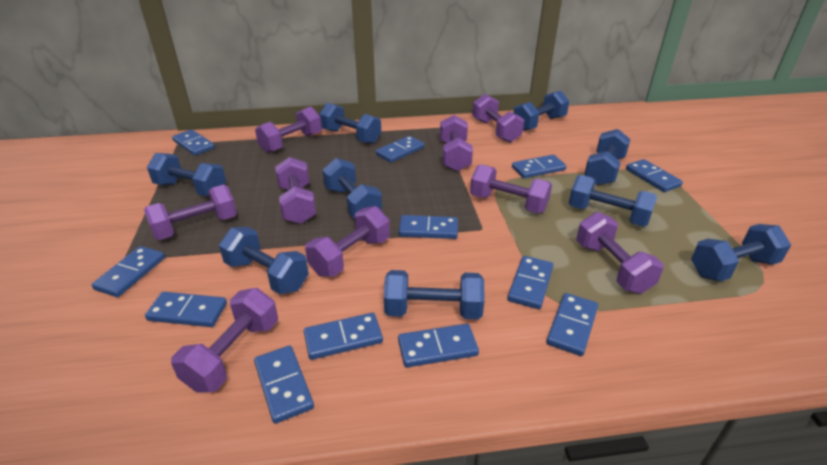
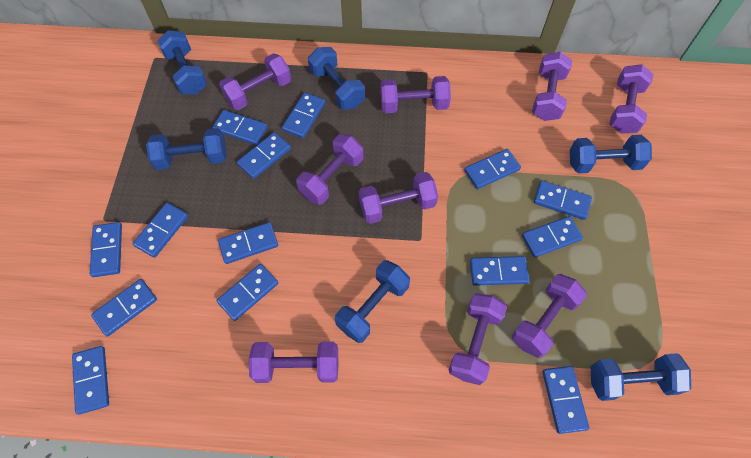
blue domino: [91,246,165,297] [145,292,227,327] [172,130,215,156] [254,345,314,424] [304,313,383,360] [376,136,424,163] [398,324,479,368] [399,215,458,239] [507,256,553,309] [512,155,566,178] [546,293,598,356] [626,159,683,192] = 12 -> [72,346,109,414] [90,222,122,277] [91,279,157,337] [133,203,188,258] [212,110,267,145] [216,264,278,321] [218,222,278,264] [237,132,291,179] [282,92,325,138] [464,149,521,189] [470,256,530,286] [522,216,583,258] [534,180,592,220] [542,366,589,434] = 14
blue dumbbell: [147,153,226,196] [219,227,309,294] [319,103,381,144] [322,158,382,219] [384,270,484,319] [513,91,569,131] [569,175,657,227] [584,129,631,185] [691,224,791,281] = 9 -> [146,128,227,170] [157,30,207,94] [308,47,365,110] [335,260,410,343] [570,135,652,174] [591,353,691,401] = 6

